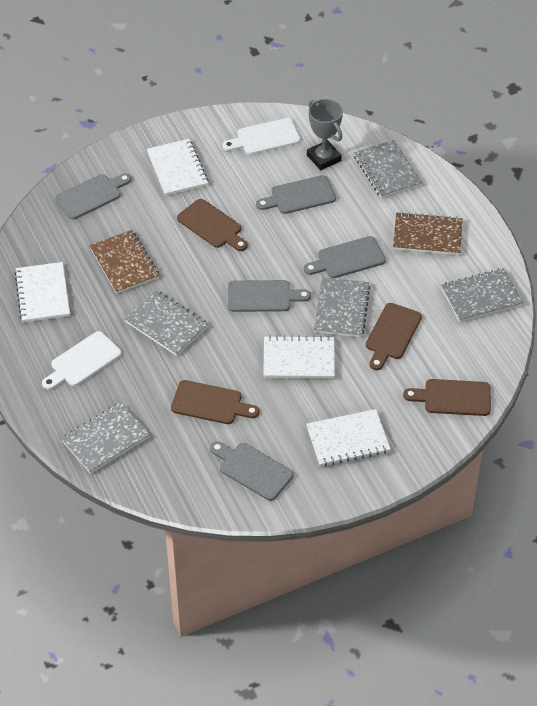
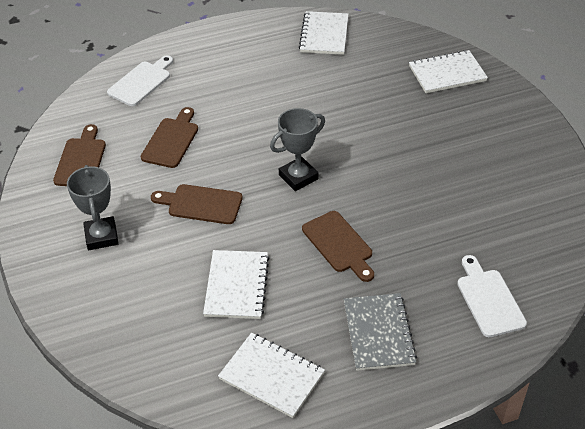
brown notebook: [89,230,159,294] [393,212,462,255] = 2 -> none = 0
grey cutting board: [55,173,131,220] [210,441,294,501] [228,280,311,312] [256,175,336,214] [304,236,386,278] = 5 -> none = 0
grey notebook: [61,402,150,474] [124,290,208,356] [314,277,370,337] [354,140,422,198] [441,268,523,322] = 5 -> [344,293,417,371] = 1
grey trophy: [307,99,343,170] = 1 -> [67,165,119,250] [270,108,325,191] = 2

